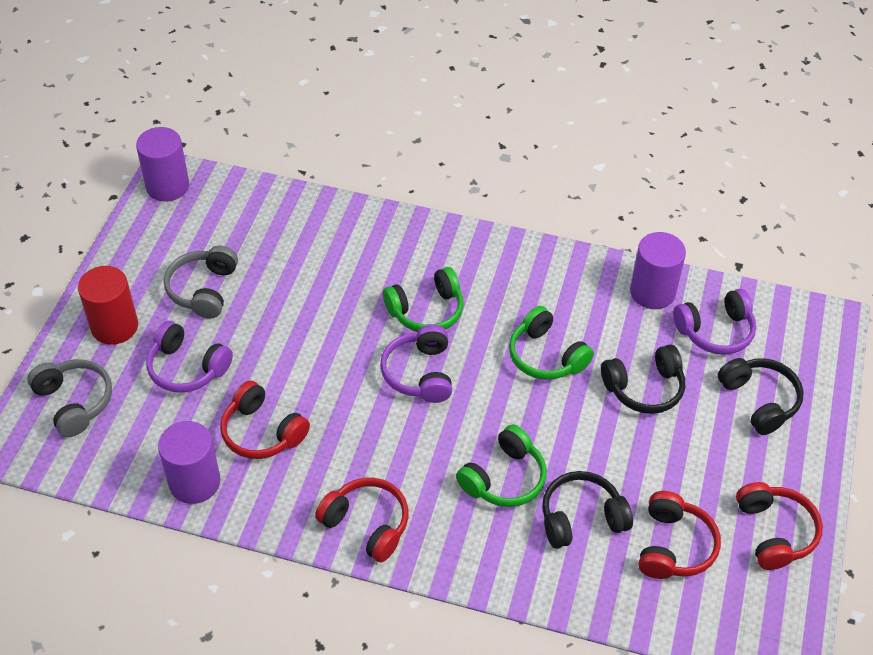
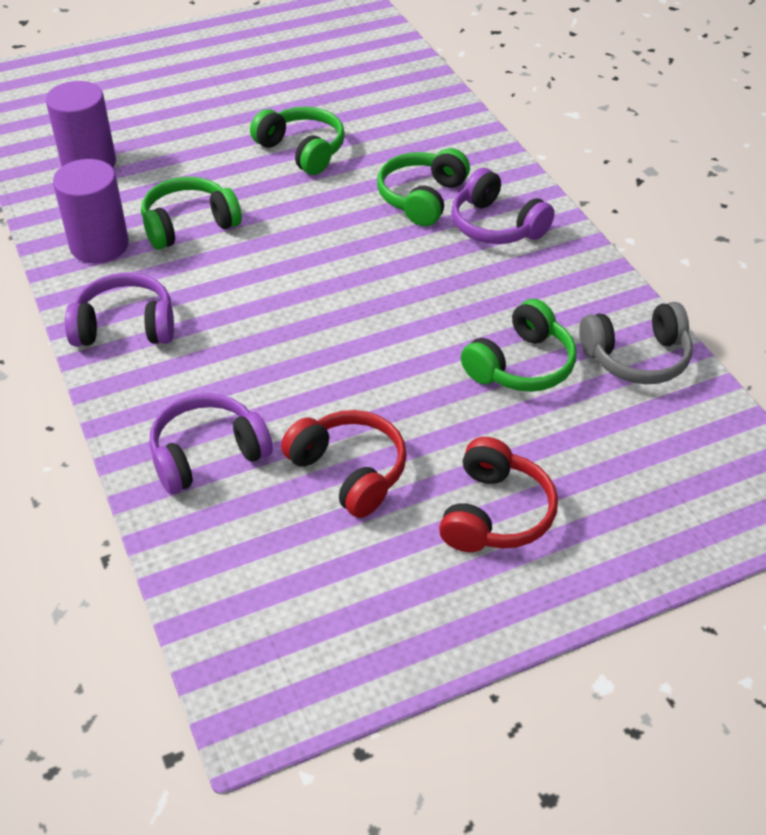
black headphones: [542,471,633,549] [601,345,685,414] [717,358,804,435] = 3 -> none = 0
green headphones: [383,267,464,332] [456,424,547,507] [509,306,594,380] = 3 -> [141,177,242,250] [250,107,345,175] [377,148,470,226] [461,299,576,392] = 4
grey headphones: [27,359,112,437] [164,246,238,319] = 2 -> [579,302,693,384] = 1
purple cylinder: [136,127,189,202] [158,421,221,504] [630,232,686,309] = 3 -> [46,81,116,168] [53,159,129,263] = 2
red cylinder: [78,266,138,345] = 1 -> none = 0
red headphones: [220,381,310,459] [315,478,409,563] [639,491,721,579] [736,482,823,570] = 4 -> [281,410,407,518] [439,437,558,552] = 2

